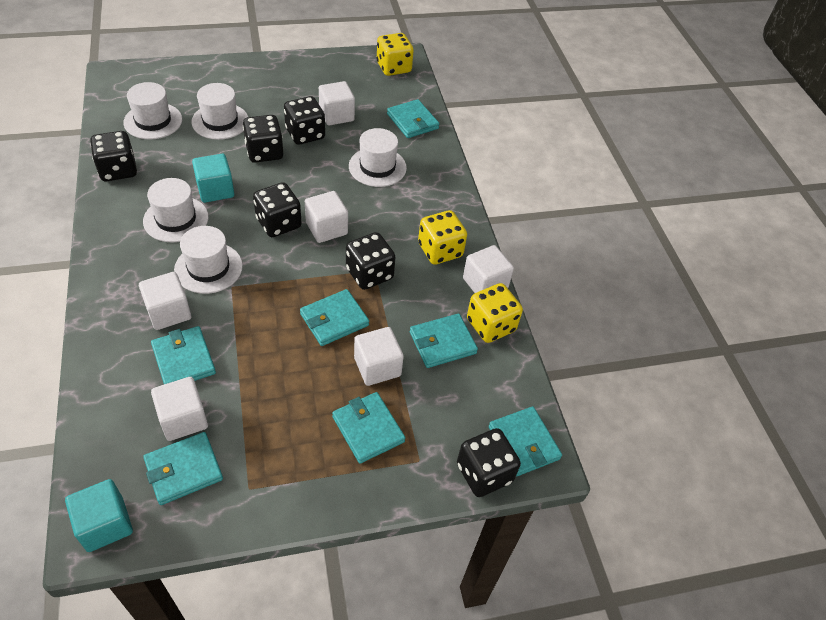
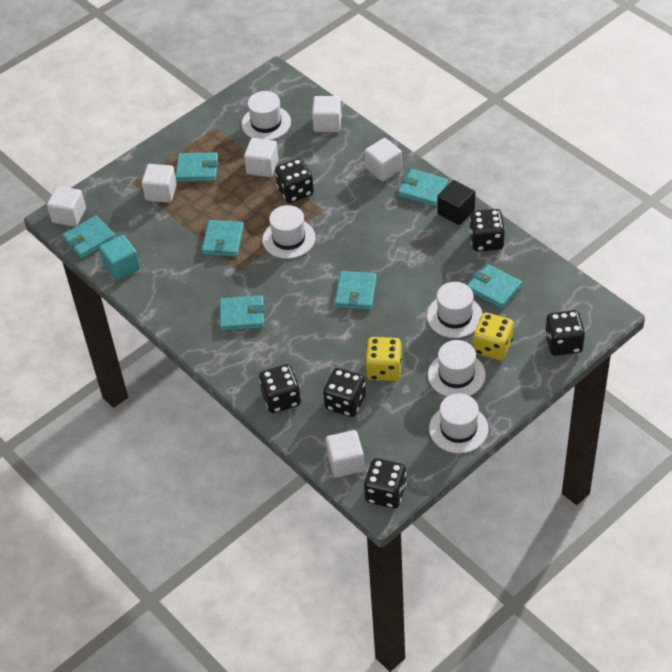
black cube: none = 0 -> [437,180,475,225] = 1
turquoise cube: [65,479,133,552] [192,154,234,203] = 2 -> [99,235,140,281] = 1
yellow dice: [377,33,414,76] [418,210,467,265] [467,283,523,343] = 3 -> [365,337,402,381] [473,313,513,360] = 2

